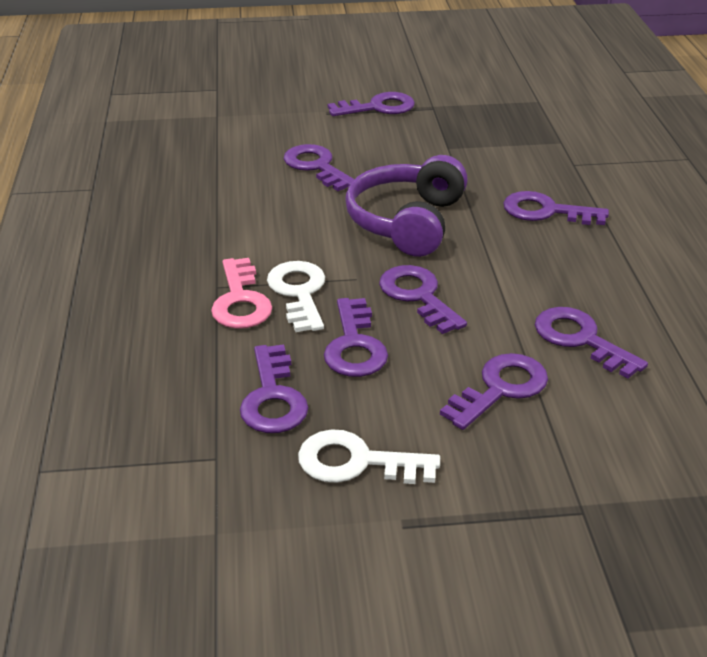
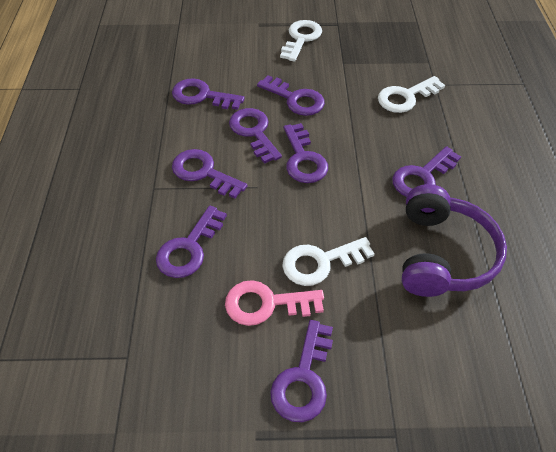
white key: [267,261,325,332] [298,429,440,484] = 2 -> [280,20,322,62] [282,237,375,286] [378,76,445,113] = 3

